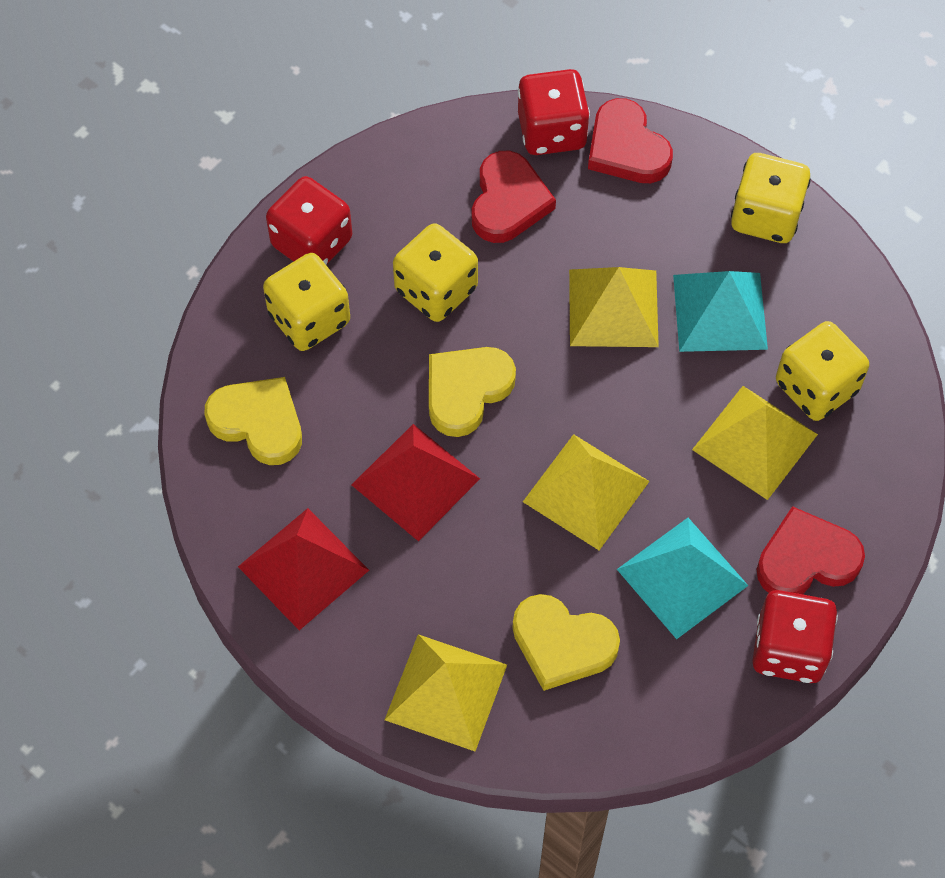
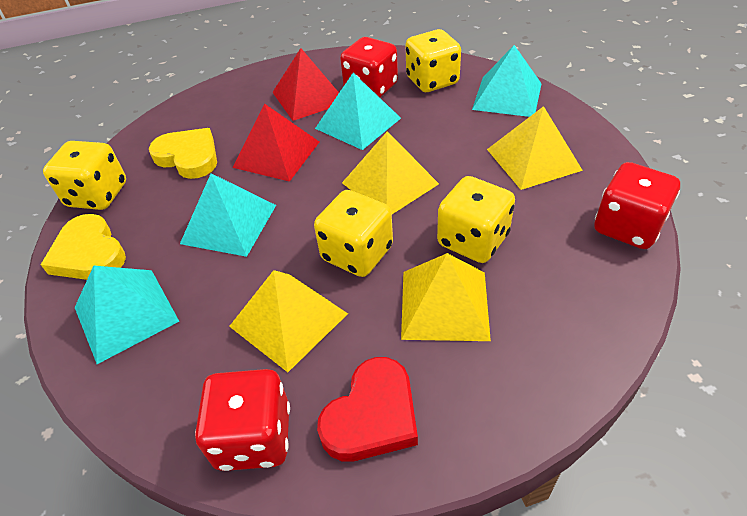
red heart: [472,151,556,243] [588,98,673,183] [757,506,865,594] = 3 -> [317,357,418,462] = 1
turquoise pyramid: [617,518,748,639] [673,271,768,352] = 2 -> [75,266,179,364] [180,173,276,257] [315,73,401,150] [472,45,542,117] = 4
yellow heart: [204,377,302,465] [429,347,516,437] [512,594,620,691] = 3 -> [41,214,126,280] [149,128,217,179] = 2

